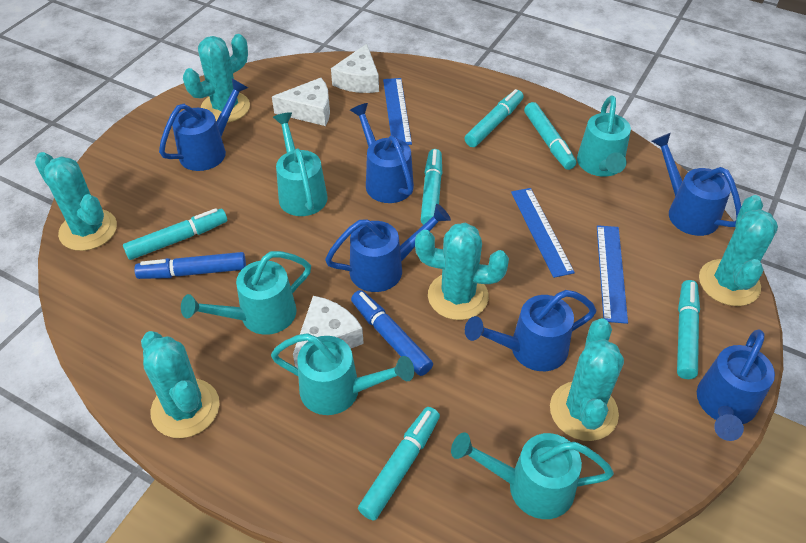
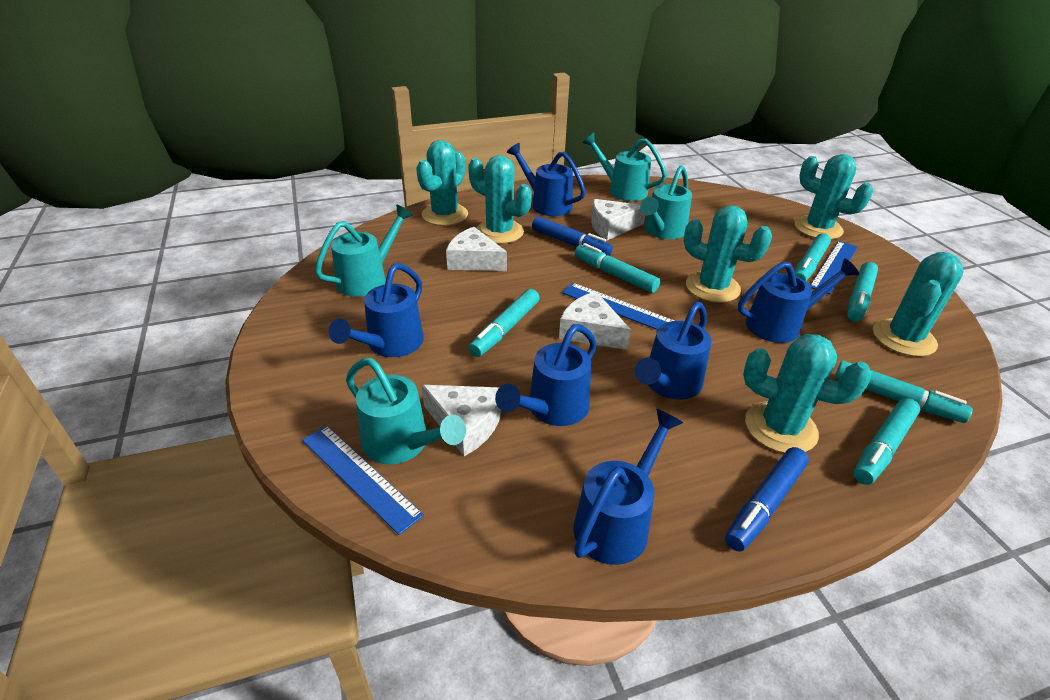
turquoise watering can: [181,251,311,335] [271,333,414,415] [273,112,328,216] [451,432,614,519] [577,95,631,177] = 5 -> [315,204,413,297] [346,358,466,464] [582,133,667,201] [640,165,692,239] = 4
white cheese: [272,78,330,126] [293,296,364,368] [331,44,379,93] = 3 -> [422,385,501,456] [446,227,507,271] [559,291,631,350] [591,199,645,240] = 4

